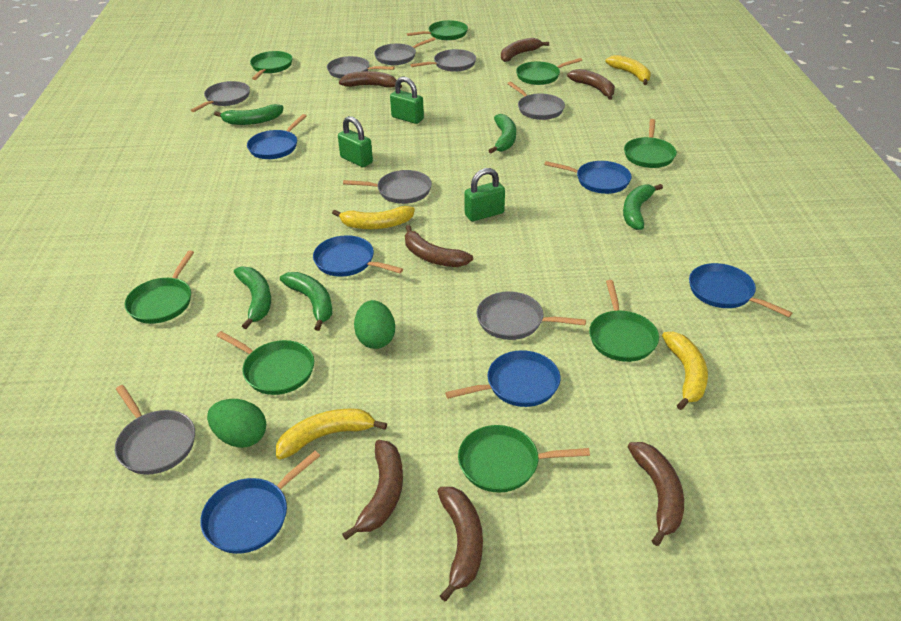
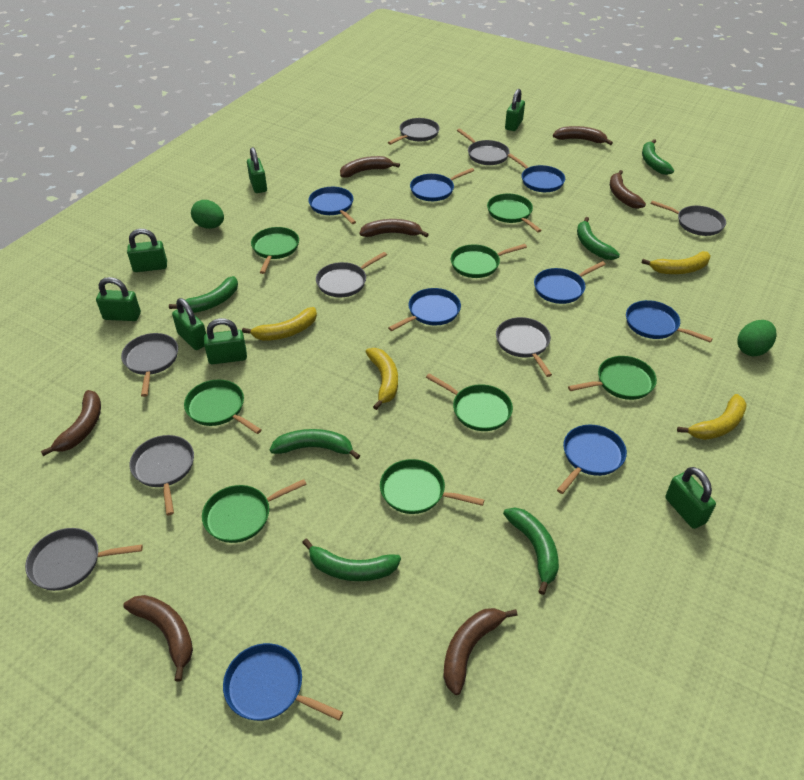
blue pan: [200,451,320,554] [247,114,307,159] [313,235,403,277] [445,350,560,407] [544,161,632,194] [689,263,792,317] = 6 -> [223,643,343,721] [308,187,356,224] [388,288,461,331] [410,168,474,201] [507,154,565,192] [534,261,606,304] [557,425,627,494] [626,300,713,343] = 8
green banana: [214,104,284,125] [234,266,271,329] [280,272,332,331] [488,114,516,154] [623,184,663,230] = 5 -> [169,276,238,313] [270,429,360,459] [302,539,401,581] [503,508,559,595] [577,217,620,260] [642,139,674,175] = 6
green padlock: [338,116,373,167] [390,77,424,124] [465,168,505,221] = 3 -> [96,277,141,321] [127,229,167,272] [172,298,206,350] [204,318,247,364] [247,147,267,193] [505,89,525,131] [665,467,716,529] = 7

